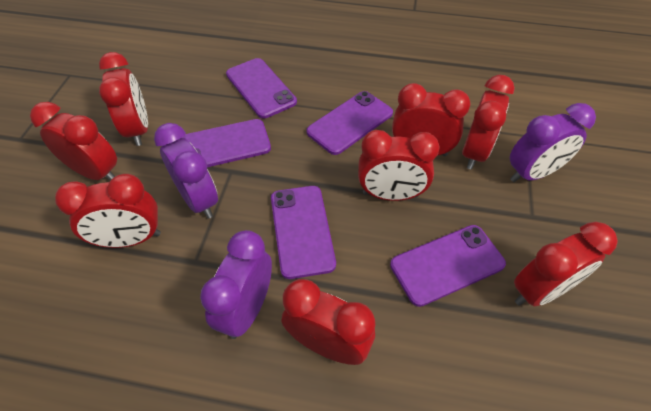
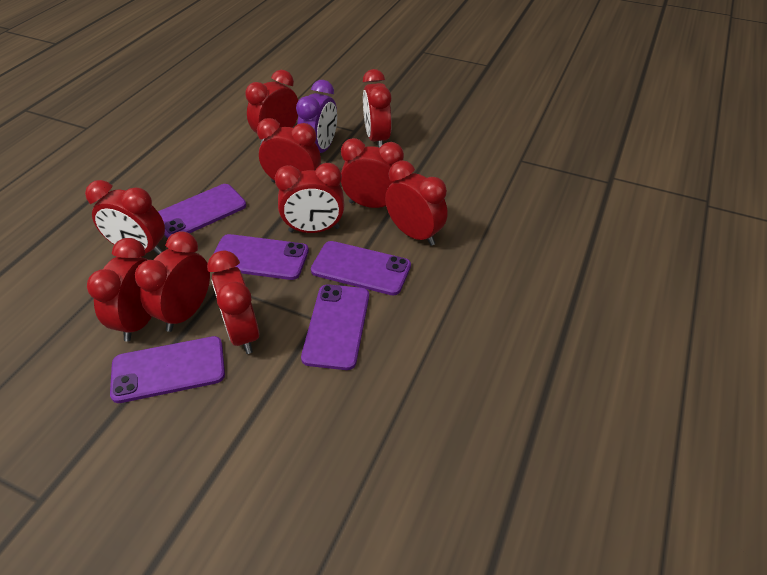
purple clock: [154,123,218,219] [200,230,272,339] [510,103,596,182] = 3 -> [296,80,337,153] = 1
red clock: [30,102,117,181] [55,174,161,248] [99,52,148,146] [282,279,375,365] [358,130,440,201] [392,83,471,156] [462,75,515,170] [514,222,618,306] = 8 -> [85,180,165,255] [87,238,152,342] [135,231,210,332] [207,250,259,354] [245,70,298,145] [257,118,321,182] [275,163,344,233] [341,138,404,208] [363,69,392,147] [385,160,448,246] = 10

